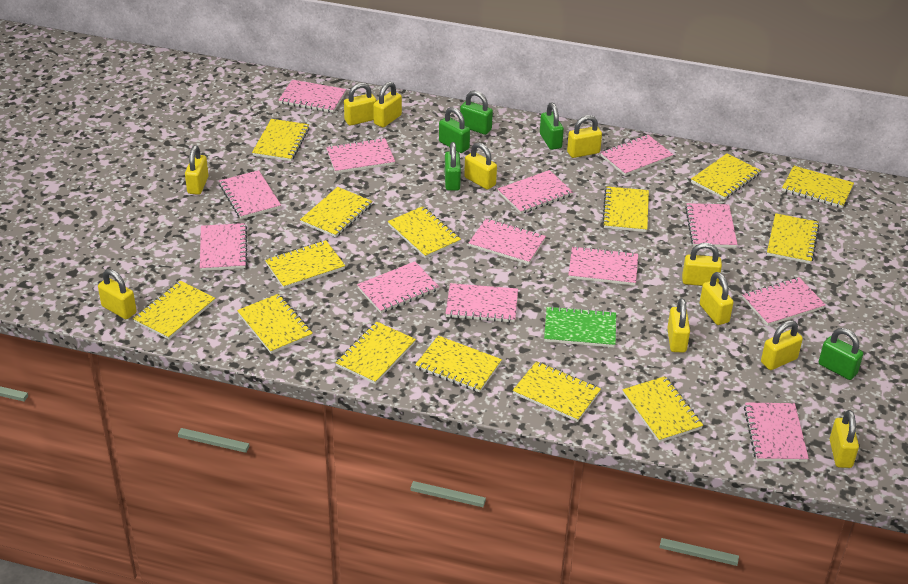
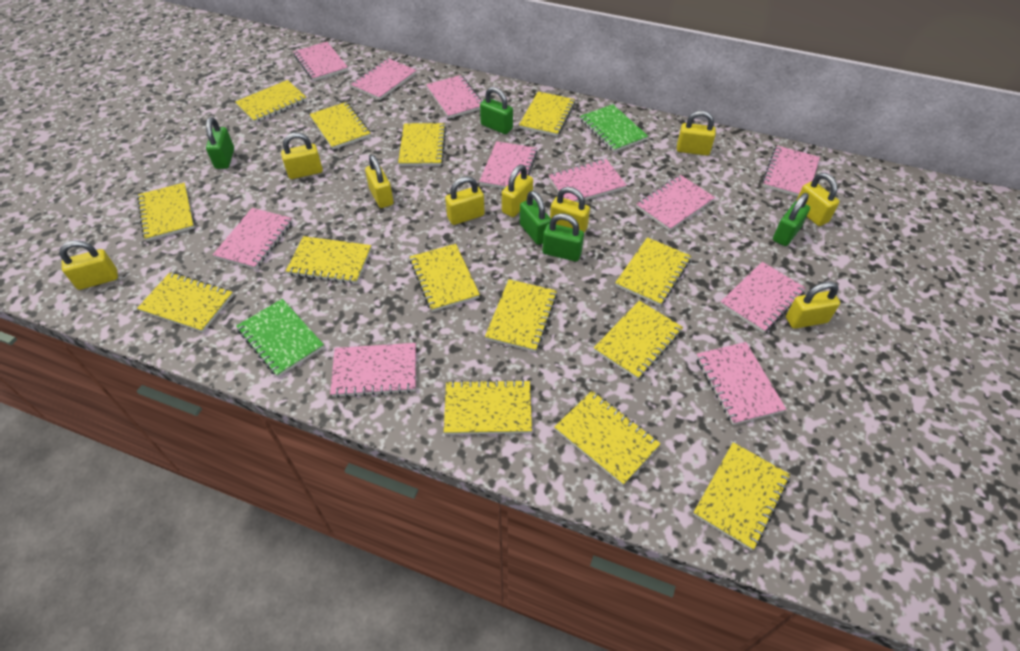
green notebook: [544,306,616,347] = 1 -> [236,299,324,377] [580,104,648,152] = 2
pink notebook: [200,223,248,271] [219,170,281,219] [279,80,346,113] [326,138,395,174] [357,261,439,313] [445,283,518,323] [469,218,546,264] [498,170,573,214] [568,246,638,286] [600,135,673,176] [685,203,738,248] [742,277,826,326] [744,402,809,462] = 13 -> [213,208,293,269] [293,42,348,81] [330,343,416,398] [351,58,417,100] [426,75,482,118] [479,141,538,189] [548,159,627,202] [636,175,715,231] [696,342,786,425] [720,262,806,333] [762,146,820,197] = 11
yellow padlock: [98,269,137,319] [185,145,209,195] [344,83,377,126] [373,82,402,127] [464,142,497,190] [567,115,602,158] [667,298,690,352] [682,243,722,286] [700,272,734,325] [761,320,803,370] [830,410,859,468] = 11 -> [59,240,118,290] [281,132,323,179] [365,155,394,208] [445,176,485,225] [502,164,533,217] [550,187,590,233] [677,111,716,156] [786,282,840,329] [796,173,839,226] = 9

